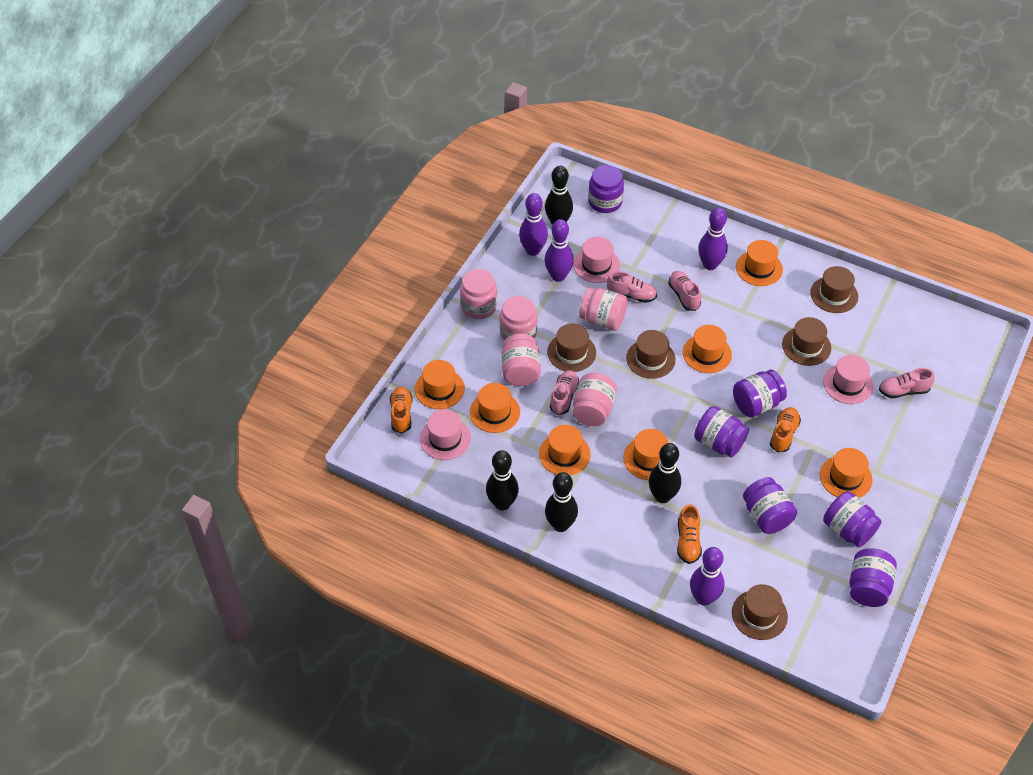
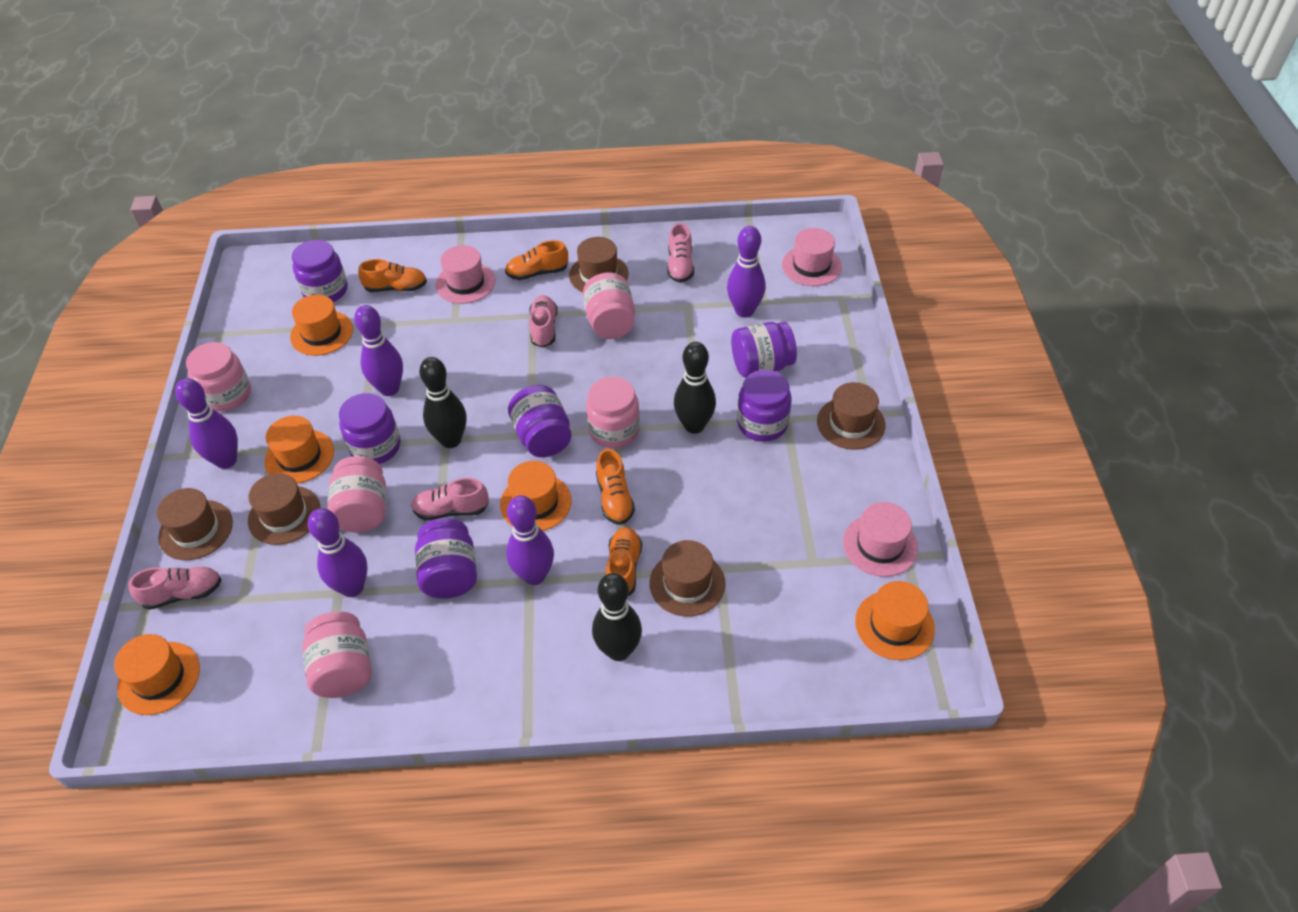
black bowling pin: [486,450,519,511] [545,166,573,225] [545,472,578,532] [649,443,681,503] = 4 -> [419,357,467,448] [592,573,642,661] [674,342,716,434] = 3
orange hat: [415,360,465,409] [470,383,520,433] [539,425,591,475] [623,429,668,480] [683,325,732,373] [736,240,783,286] [820,448,872,498] = 7 -> [114,634,200,715] [264,416,334,483] [290,295,353,356] [500,461,572,531] [855,581,935,660] = 5
orange shoe: [390,387,412,434] [677,504,702,564] [770,407,801,452] = 3 -> [358,259,427,292] [505,240,568,280] [596,449,635,525] [606,527,642,596] = 4
purple bowling pin: [519,193,548,256] [545,219,574,282] [690,547,725,606] [698,208,728,270] = 4 -> [175,378,238,469] [308,508,368,597] [354,305,403,396] [506,495,554,585] [727,226,766,318] = 5

